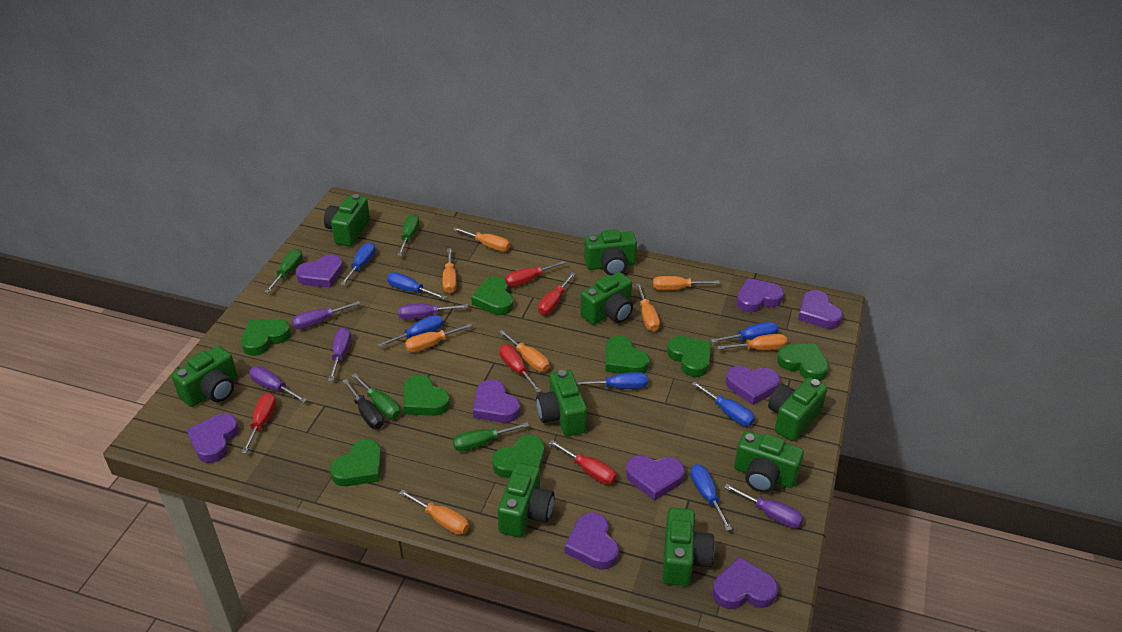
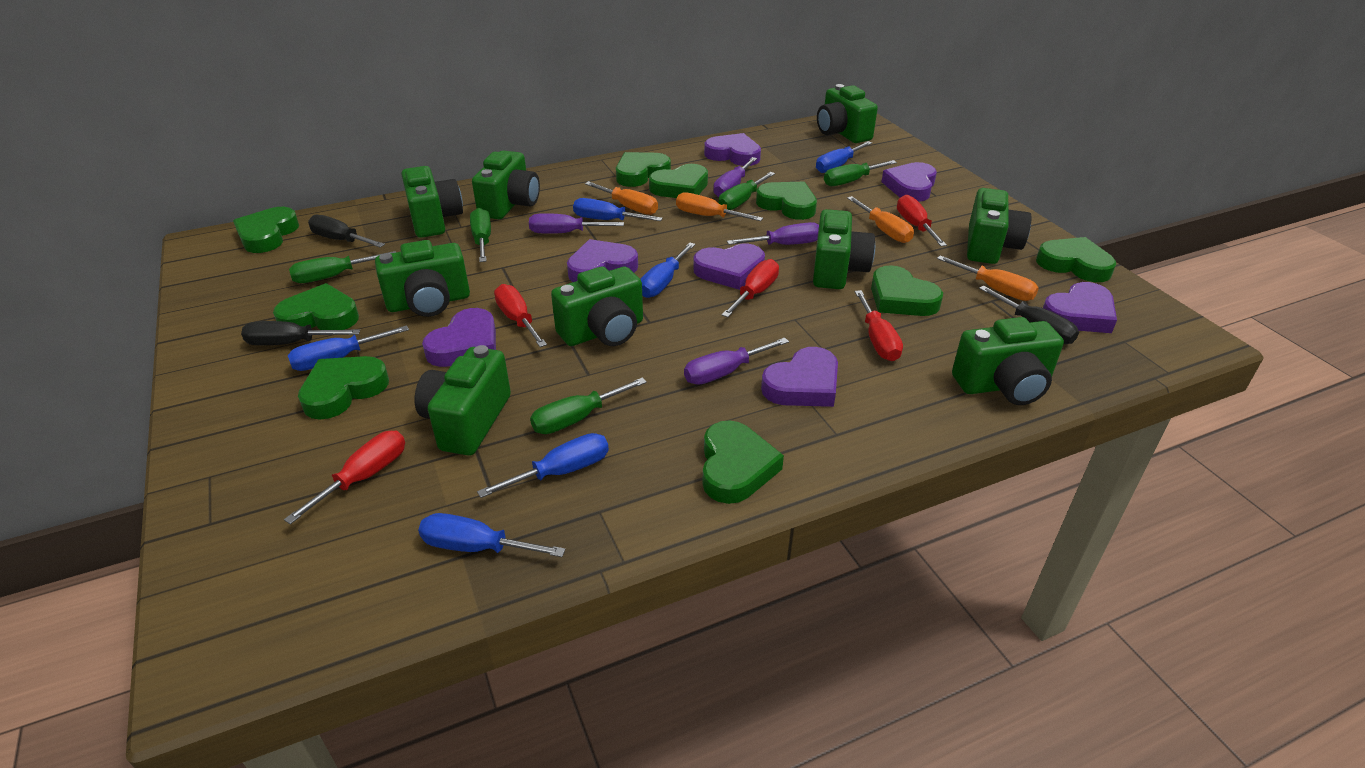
black screwdriver: [342,379,384,429] = 1 -> [241,321,360,345] [308,215,385,247] [979,285,1079,344] = 3
blue screwdriver: [340,242,376,285] [378,315,444,347] [387,272,446,299] [576,372,648,389] [690,464,732,531] [692,381,755,426] [711,322,778,343] = 7 -> [288,325,409,371] [418,513,566,557] [477,433,609,498] [573,198,663,221] [641,243,696,298] [816,141,872,173] = 6
green heart: [241,319,291,356] [330,439,382,486] [403,375,450,416] [471,277,513,315] [492,435,544,478] [605,336,650,374] [667,336,712,377] [777,343,829,381] = 8 -> [233,207,299,253] [273,283,359,330] [298,356,389,420] [616,152,671,187] [649,164,708,198] [702,420,784,504] [756,182,817,220] [871,265,943,316] [1036,237,1116,282] = 9
green screwdriver: [265,249,303,293] [351,373,400,419] [397,214,419,256] [453,422,529,451] = 4 -> [289,251,396,283] [470,208,491,262] [530,377,647,434] [719,172,775,210] [824,160,897,186] = 5
orange screwdriver: [399,489,469,535] [405,323,473,353] [442,248,457,293] [453,227,510,251] [499,330,550,372] [636,283,660,331] [653,276,720,290] [717,334,788,350] = 8 -> [585,181,658,215] [676,192,763,221] [847,196,914,243] [937,255,1039,301] = 4
purple heart: [187,413,239,463] [296,255,343,288] [473,380,520,423] [565,512,619,570] [626,455,685,501] [713,557,778,609] [725,366,780,405] [737,278,784,313] [798,290,843,329] = 9 -> [422,308,496,367] [567,239,638,282] [693,244,765,290] [704,133,761,166] [761,347,838,407] [881,162,937,202] [1043,282,1117,333] = 7
purple screwdriver: [249,366,307,403] [292,301,361,329] [328,327,351,381] [398,304,468,320] [724,484,803,528] = 5 -> [529,213,624,234] [684,337,789,385] [713,157,757,197] [727,222,819,245] = 4

